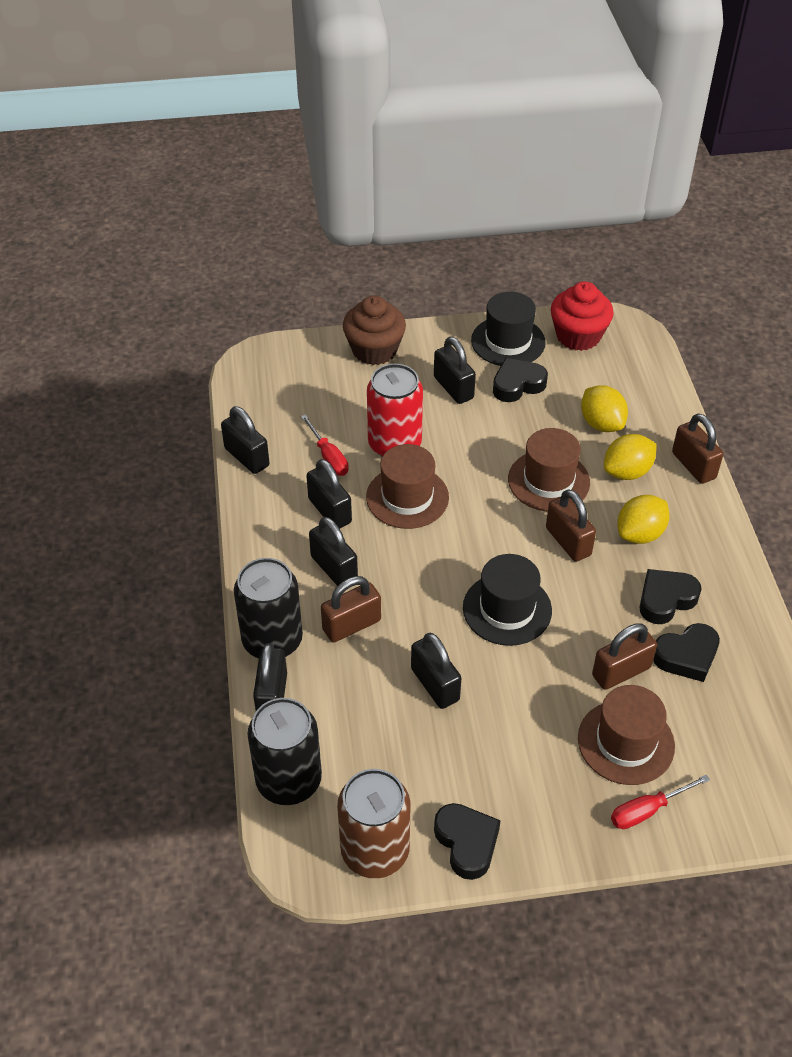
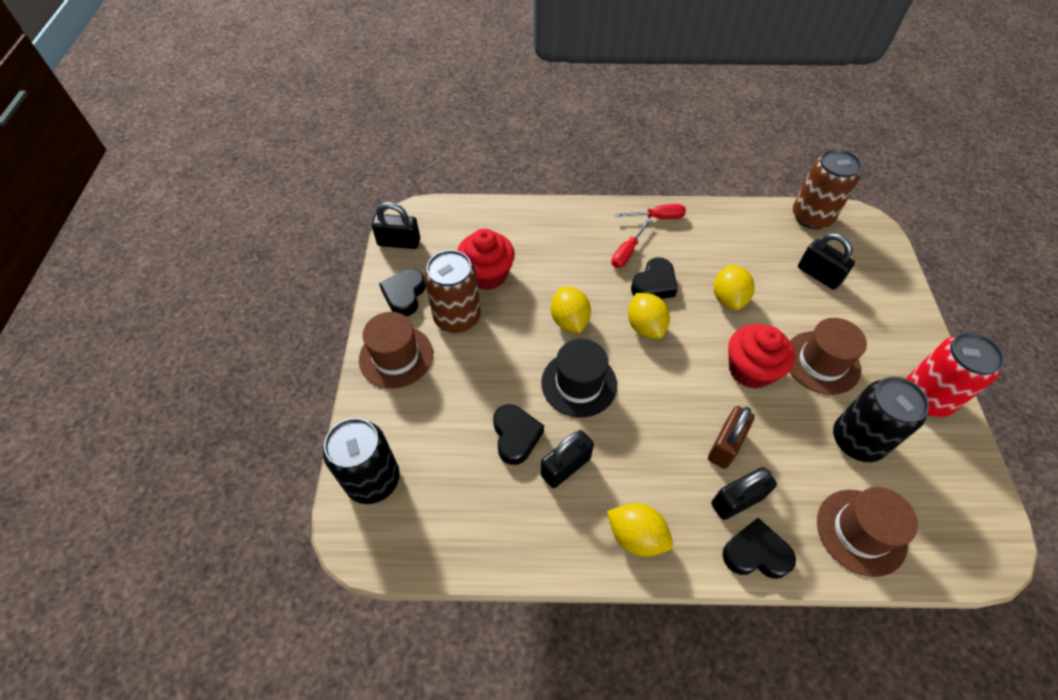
black hat: [463,554,552,646] [471,292,546,366] = 2 -> [541,339,617,418] = 1
black padlock: [221,406,270,474] [253,643,287,711] [307,459,352,529] [309,517,358,586] [411,633,461,709] [434,337,476,404] = 6 -> [372,202,420,249] [541,430,594,488] [711,467,777,520] [798,233,855,289] = 4
brown can: [337,769,411,879] = 1 -> [424,250,481,333] [793,149,862,229] = 2
brown cupcake: [343,295,406,365] = 1 -> none = 0
brown padlock: [321,576,381,642] [546,489,596,562] [592,623,657,690] [672,413,723,484] = 4 -> [708,406,755,469] = 1
red cupcake: [551,281,614,351] = 1 -> [457,229,515,290] [728,324,795,389] = 2
yellow lemon: [581,385,628,432] [604,434,657,480] [617,495,669,544] = 3 -> [551,287,591,333] [607,503,673,557] [628,293,670,339] [714,265,754,310] = 4

